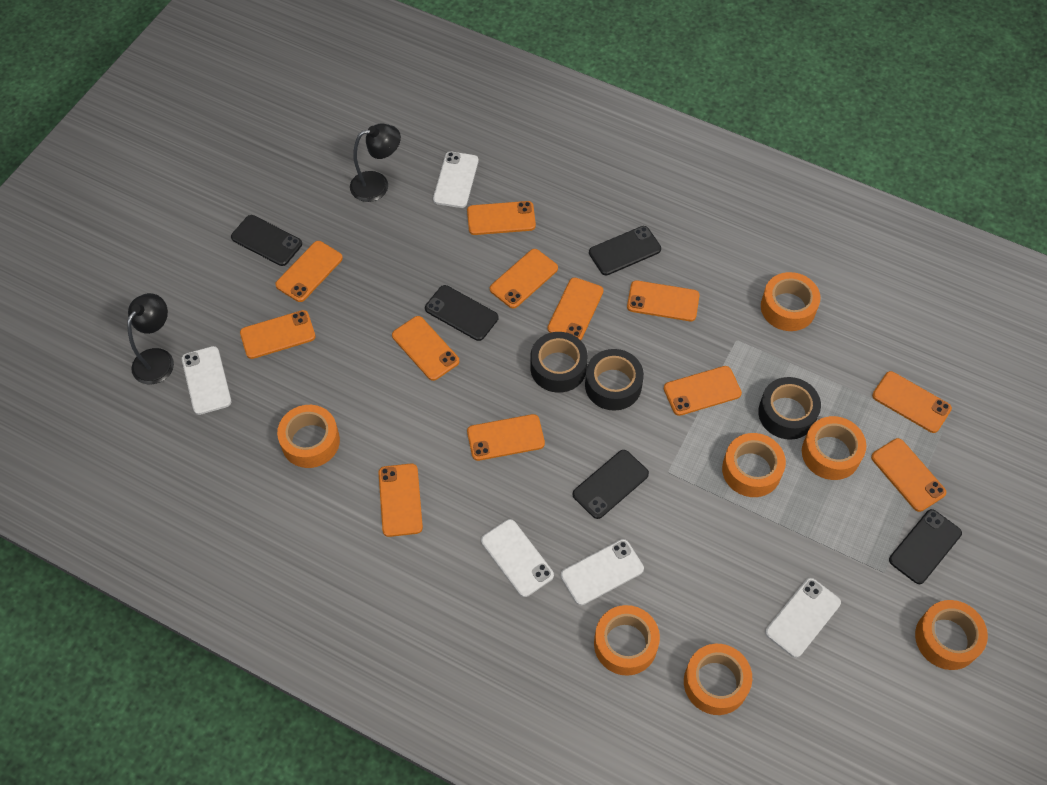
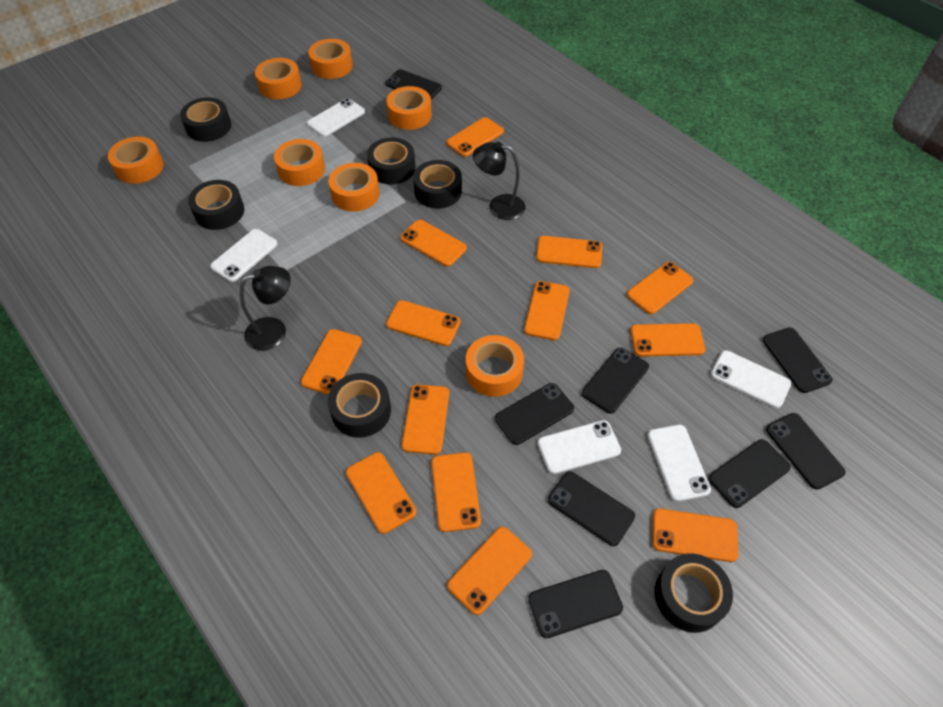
black phone: [231,215,302,266] [425,285,498,341] [572,450,649,519] [589,226,661,275] [889,509,962,584] = 5 -> [385,69,442,100] [495,383,574,445] [528,570,623,638] [548,471,635,546] [582,348,649,414] [709,439,791,508] [763,327,833,393] [766,413,846,490] = 8
black tape: [530,332,588,393] [585,349,644,411] [758,377,821,440] = 3 -> [180,97,231,142] [188,180,244,230] [328,373,391,438] [367,137,416,185] [413,160,462,209] [654,554,733,633] = 6
orange phone: [240,310,316,359] [275,241,343,302] [378,464,423,537] [392,316,459,381] [467,201,536,235] [467,414,545,461] [490,249,558,309] [547,277,603,340] [627,280,700,321] [664,366,742,416] [871,438,946,512] [872,371,952,433] = 12 -> [301,329,362,395] [346,452,416,534] [386,300,461,346] [400,220,467,267] [401,384,449,455] [431,452,481,532] [446,117,504,157] [447,527,532,615] [524,281,570,340] [536,236,602,268] [627,262,693,314] [630,323,705,356] [652,508,739,562] = 13

